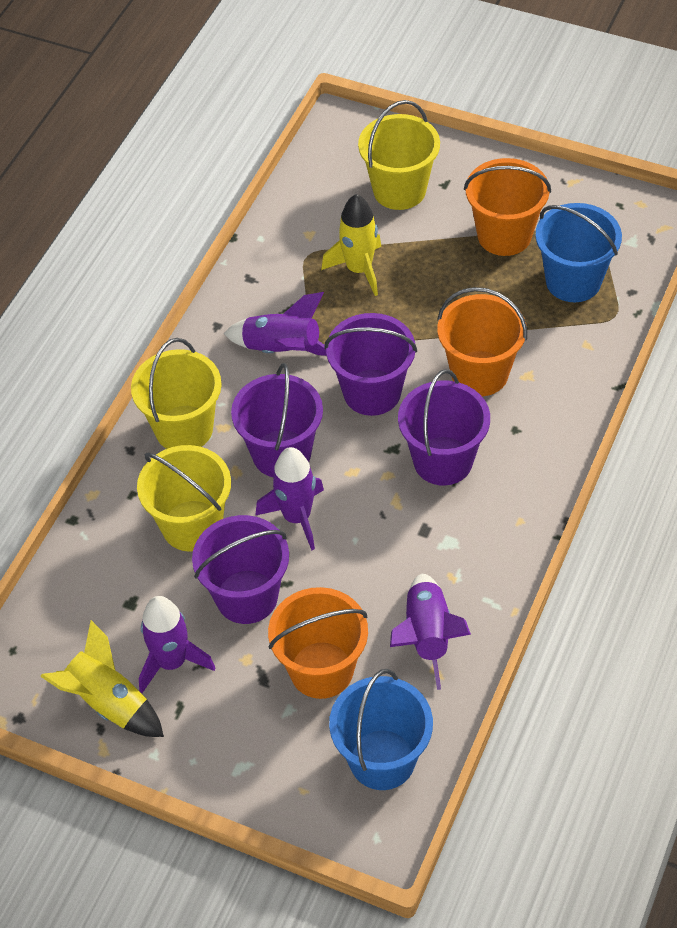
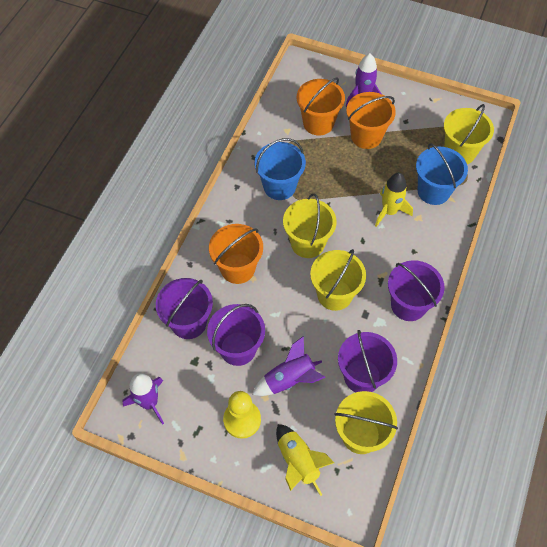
purple rocket: [139,596,215,693] [224,292,327,356] [255,447,324,551] [390,574,471,690] = 4 -> [123,373,164,425] [252,336,326,396] [346,53,381,107] = 3
yellow bucket: [131,338,222,449] [137,445,231,552] [358,100,440,210] = 3 -> [283,193,337,258] [310,249,366,311] [334,391,398,454] [444,104,494,164] = 4
yellow pawn: none = 0 -> [223,391,261,439] = 1

